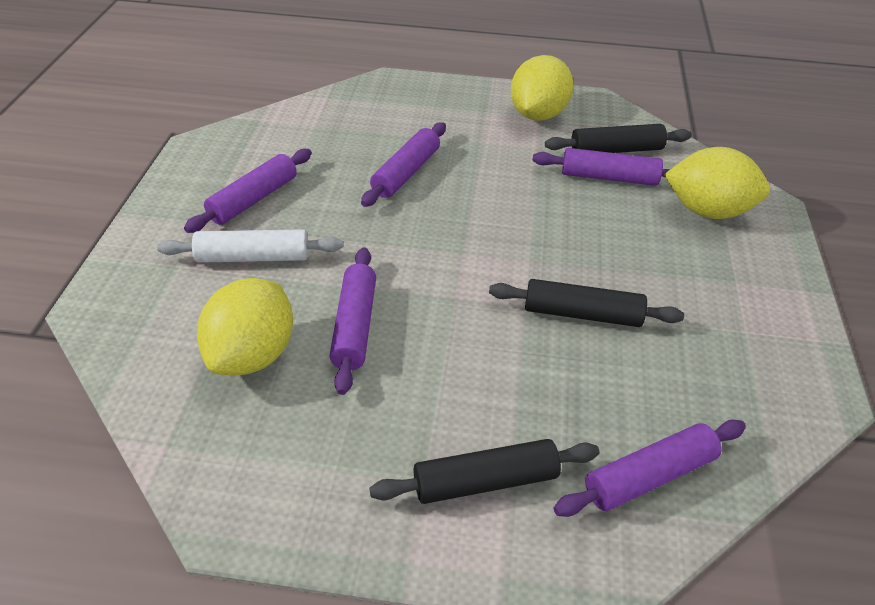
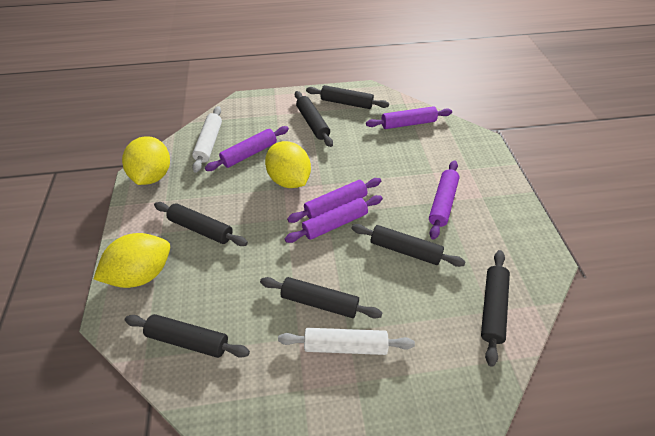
black rolling pin: [369,439,600,504] [489,279,684,327] [545,124,692,153] = 3 -> [125,314,250,358] [154,202,248,246] [260,277,382,319] [295,91,333,147] [306,85,389,109] [351,224,465,267] [481,250,510,367] = 7
white rolling pin: [157,229,343,263] = 1 -> [192,106,222,173] [278,328,415,355] = 2

